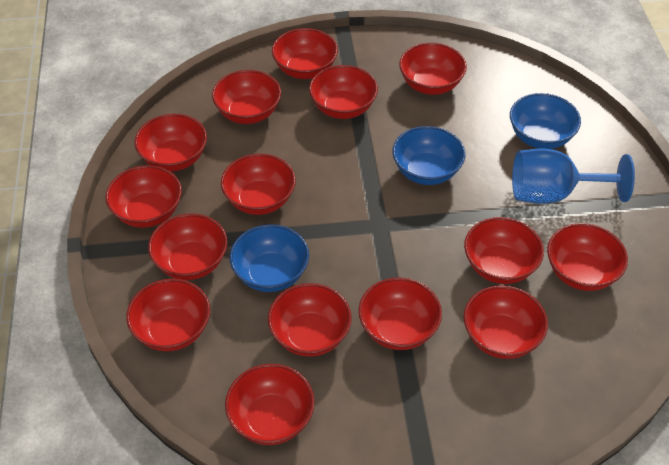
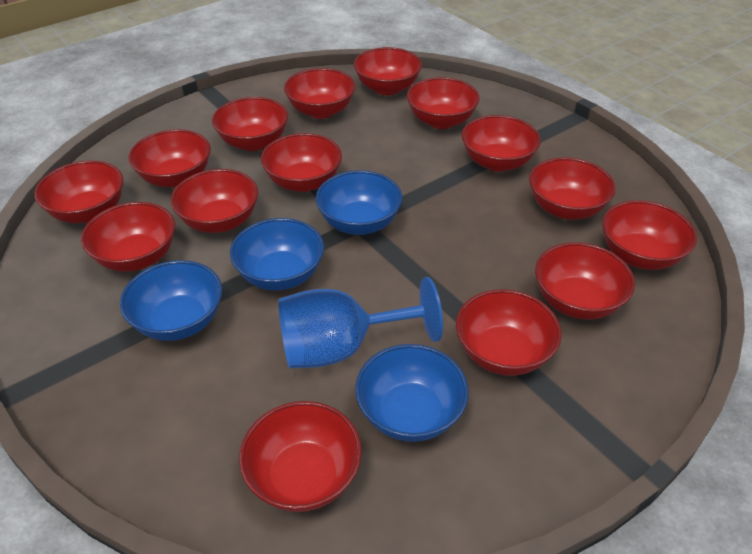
blue bowl: [230,224,309,292] [392,126,465,185] [510,93,581,149] = 3 -> [120,260,222,341] [230,218,324,291] [316,170,402,235] [355,344,469,442] = 4

